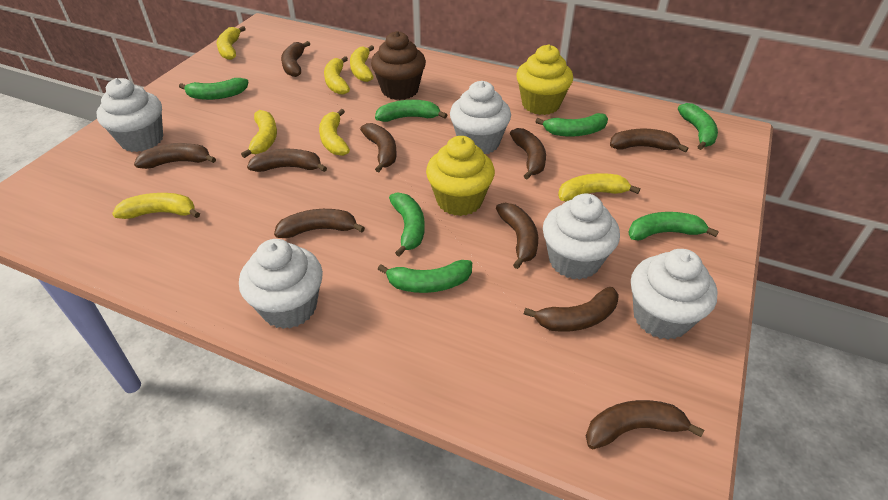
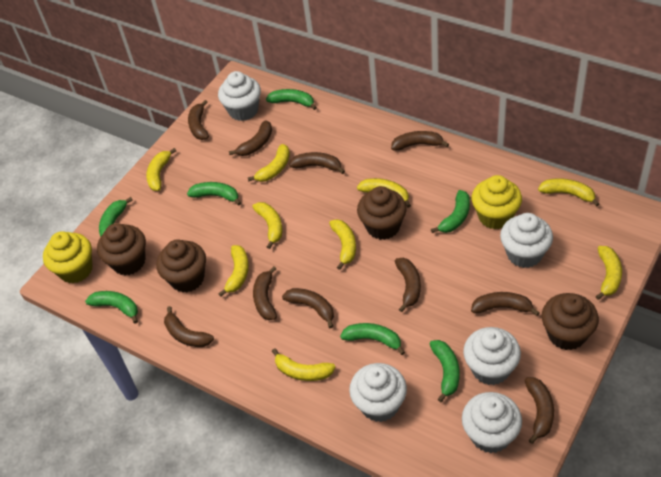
brown cupcake: [371,31,426,100] = 1 -> [97,223,146,275] [156,240,206,293] [357,186,407,240] [542,293,599,350] = 4
yellow banana: [112,193,200,219] [217,26,246,60] [241,110,277,158] [319,109,350,156] [324,56,350,95] [350,45,374,82] [558,173,640,201] = 7 -> [146,148,176,191] [218,245,249,297] [247,144,290,182] [252,202,282,249] [272,348,336,381] [329,219,356,270] [357,178,411,208] [538,178,599,207] [596,246,622,300] = 9

